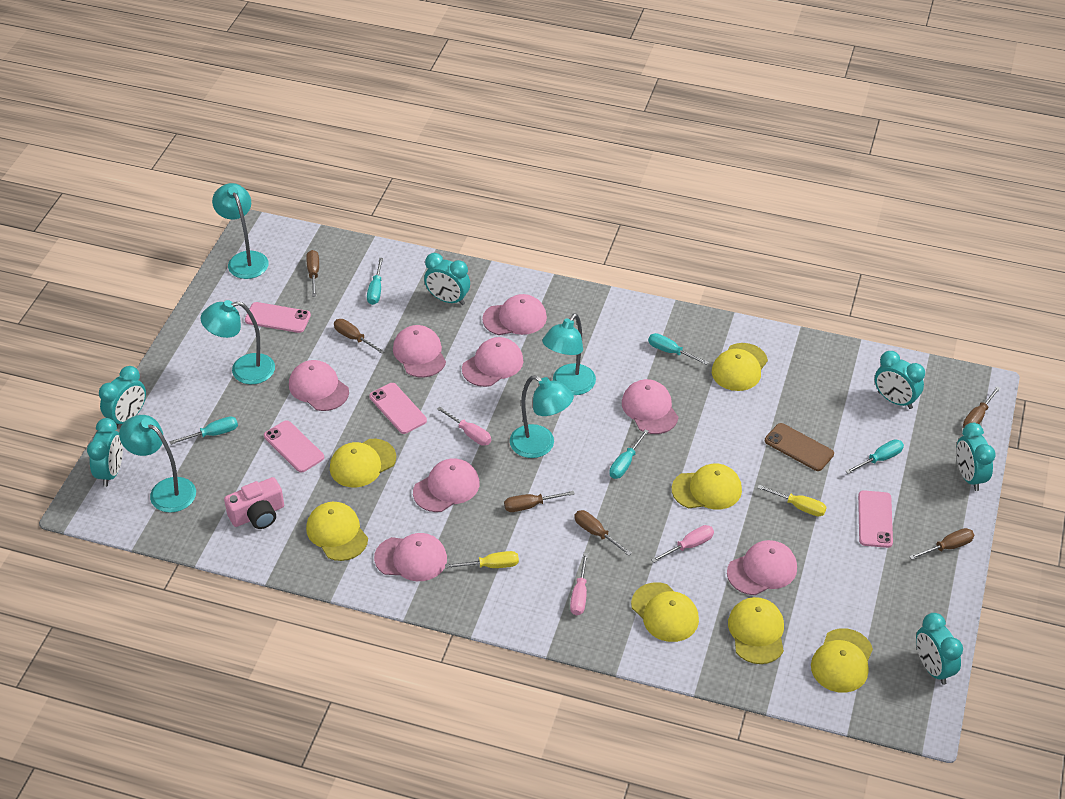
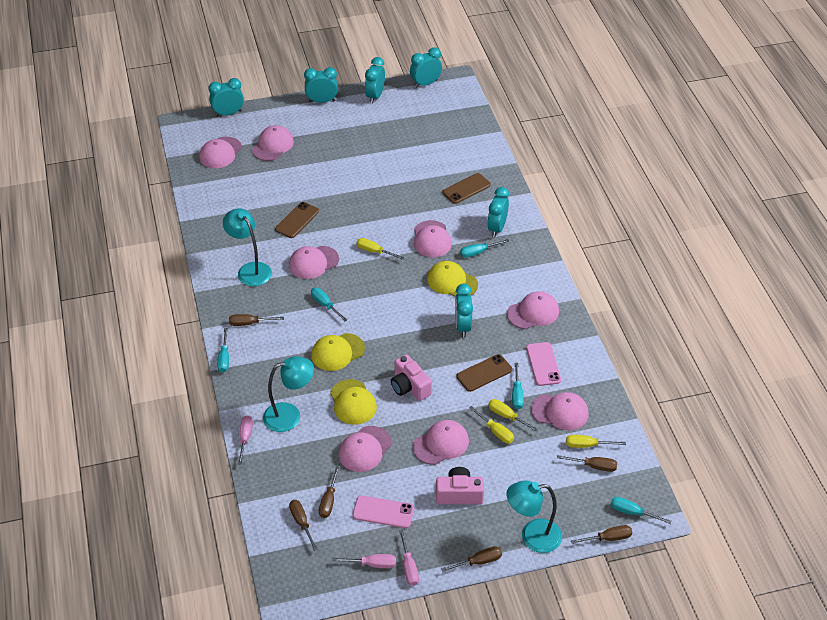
brown phone: [765,423,834,471] = 1 -> [275,202,319,238] [442,173,491,204] [456,354,512,392] = 3
pink camera: [224,477,284,529] = 1 -> [391,354,432,401] [436,467,484,504] = 2
pink phone: [245,302,311,333] [264,420,324,472] [369,383,427,434] [858,490,893,548] = 4 -> [353,495,414,528] [526,342,561,386] = 2
turquoise lamp: [119,415,196,513] [200,300,275,384] [212,183,269,279] [510,375,574,458] [542,314,596,395] = 5 -> [223,208,272,286] [263,356,314,432] [507,480,562,553] = 3
yellow cap: [306,502,368,561] [330,439,396,487] [631,582,699,642] [672,464,742,509] [712,343,768,391] [728,597,784,664] [811,628,873,693] = 7 -> [311,333,365,371] [330,379,377,425] [427,261,478,297] = 3
yellow screwdriver: [445,551,519,568] [757,485,827,517] = 2 -> [357,238,404,260] [469,406,514,443] [488,399,538,432] [566,435,626,448] = 4

